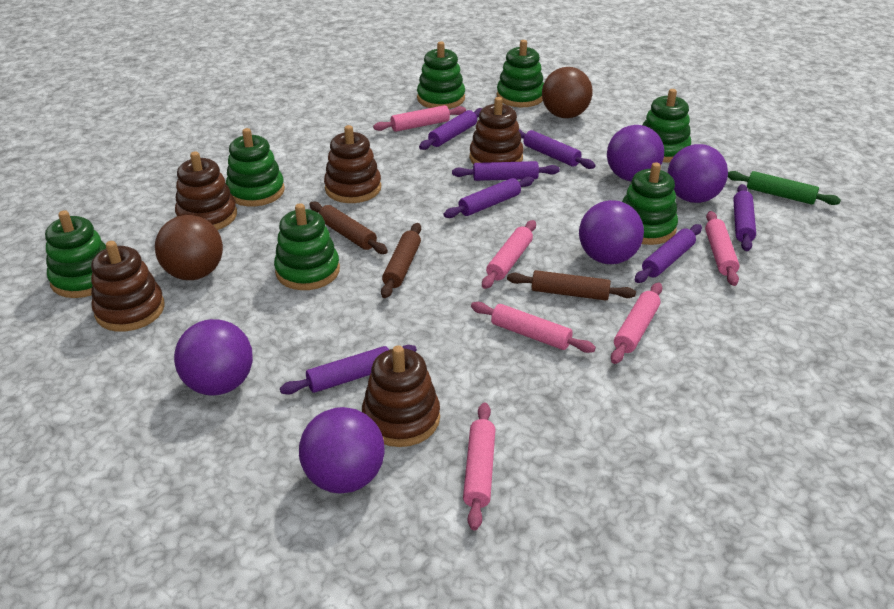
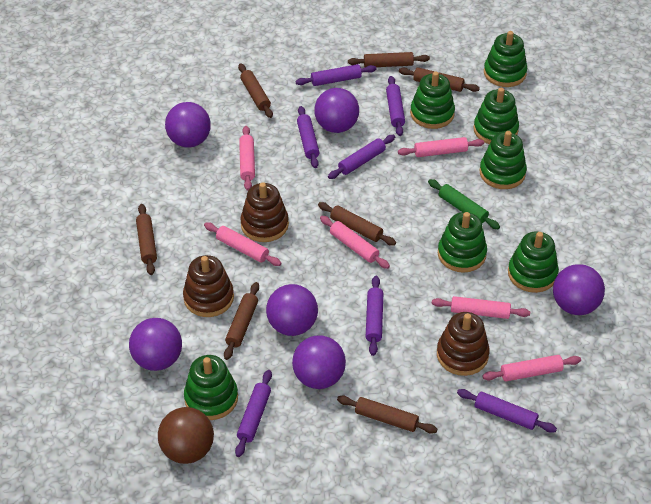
brown ball: [155,215,223,280] [542,67,593,118] = 2 -> [158,407,214,464] = 1
brown rolling pin: [309,201,388,254] [381,223,421,298] [507,270,636,301] = 3 -> [136,204,157,275] [224,282,259,360] [238,64,273,118] [318,202,396,246] [337,396,437,434] [348,52,430,67] [399,68,480,92] = 7
brown stacking toy: [91,241,165,332] [175,151,237,230] [324,125,381,203] [362,345,440,447] [469,97,524,164] = 5 -> [183,255,234,317] [240,182,289,242] [437,312,490,376] = 3
purple ball: [174,319,253,395] [299,407,385,494] [579,200,644,264] [607,125,664,181] [668,144,728,203] = 5 -> [129,318,182,371] [165,102,211,148] [266,284,318,336] [292,335,346,389] [314,88,359,133] [553,264,605,315] = 6

